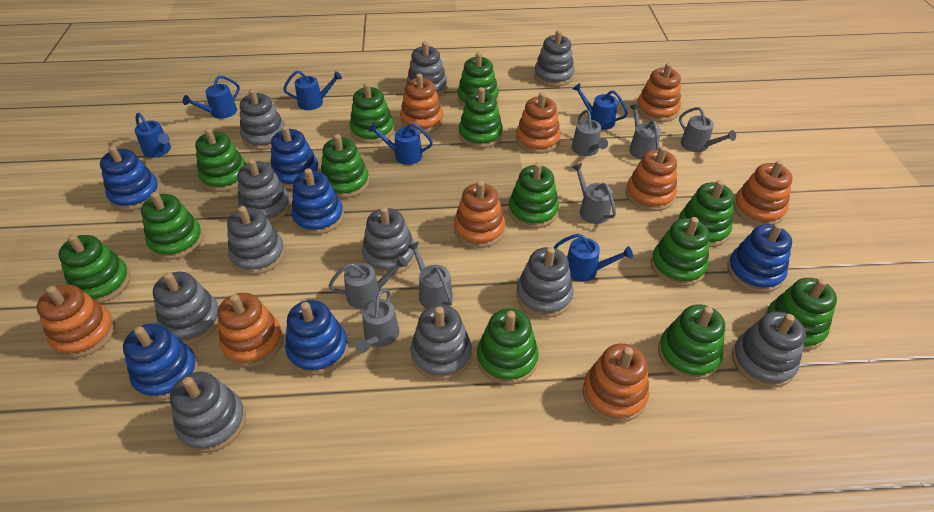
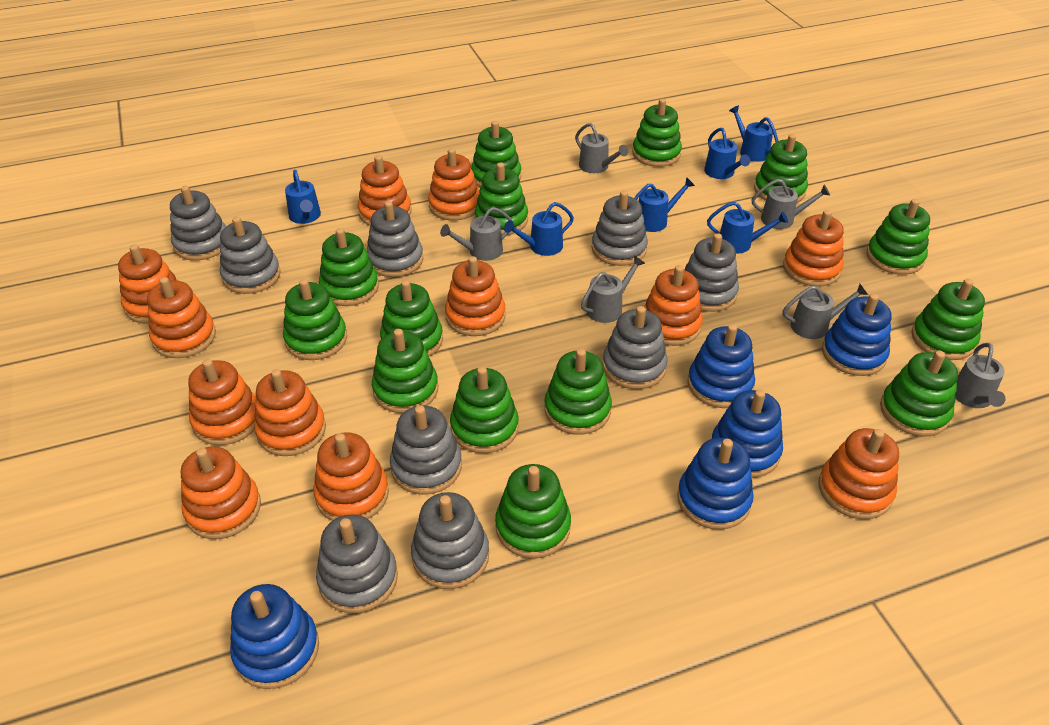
blue stacking toy: [100,146,160,211] [123,323,198,401] [271,126,320,189] [285,300,348,375] [291,168,344,235] [727,223,792,293] = 6 -> [230,584,319,689] [677,438,754,530] [688,324,755,408] [711,389,783,478] [822,294,892,376] = 5
green stacking toy: [59,234,130,303] [141,192,203,260] [195,128,246,192] [321,134,369,198] [350,83,394,144] [457,52,499,107] [459,87,503,148] [477,309,539,385] [508,162,559,228] [651,217,710,286] [658,304,725,380] [678,180,734,247] [765,278,837,351] = 13 -> [283,279,347,360] [319,228,379,306] [372,329,438,413] [380,280,443,357] [450,366,519,453] [471,121,521,187] [475,162,528,235] [495,464,571,558] [544,349,612,435] [632,99,682,167] [754,134,808,203] [867,199,930,275] [880,350,958,437] [911,279,985,360] = 14
grey stacking toy: [153,272,219,344] [170,372,246,453] [227,206,285,275] [237,159,291,223] [240,89,285,150] [362,207,416,275] [407,41,447,97] [410,305,472,380] [516,247,574,318] [534,30,574,87] [732,312,806,388] = 11 -> [170,186,226,261] [220,217,281,294] [316,514,398,613] [367,201,423,277] [390,405,462,495] [411,492,489,589] [591,191,648,266] [602,306,668,389] [685,233,739,312] = 9
grey watering can: [328,256,408,309] [355,289,399,353] [407,241,453,309] [572,110,608,156] [572,163,616,224] [629,104,661,159] [679,107,736,152] = 7 -> [440,207,514,261] [575,123,628,173] [581,256,645,323] [752,179,830,229] [783,284,868,339] [955,343,1006,408] = 6
orange stacking toy: [37,285,115,358] [217,293,283,367] [400,74,443,134] [454,181,505,248] [516,92,561,154] [583,343,649,422] [626,146,677,211] [637,63,681,122] [733,160,792,225] = 9 -> [118,244,178,323] [147,277,216,358] [181,447,261,539] [188,359,256,445] [254,369,326,456] [313,432,389,521] [358,155,412,226] [428,149,480,220] [445,256,506,336] [644,265,703,346] [783,210,844,287] [819,428,899,519] = 12

